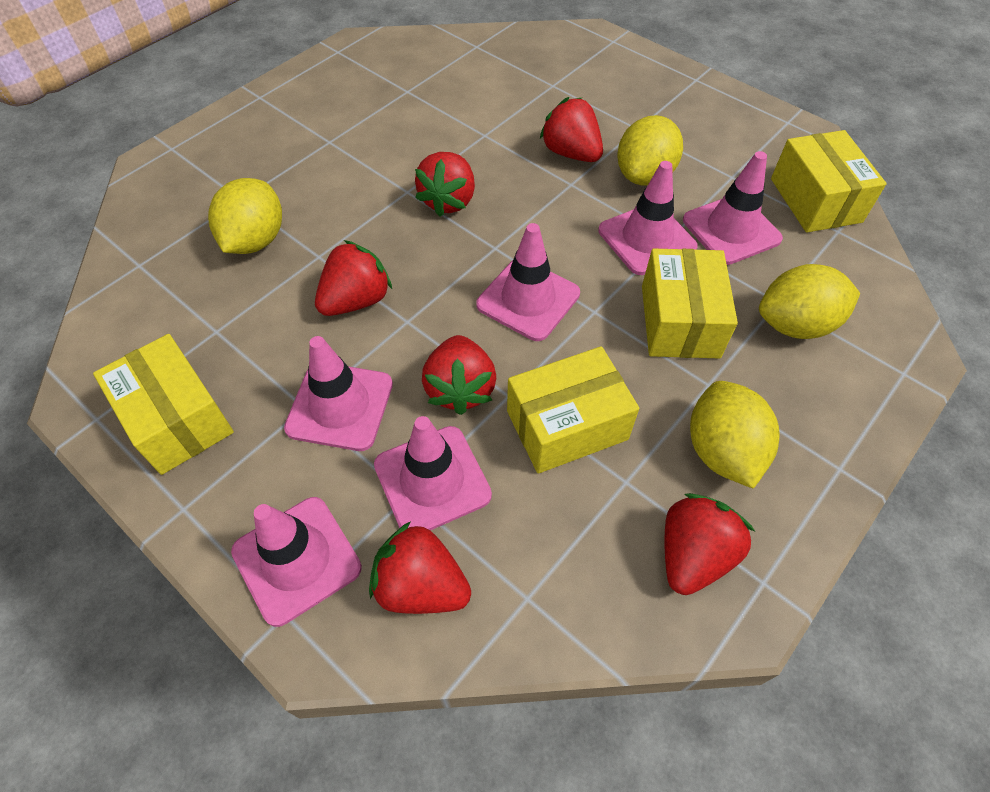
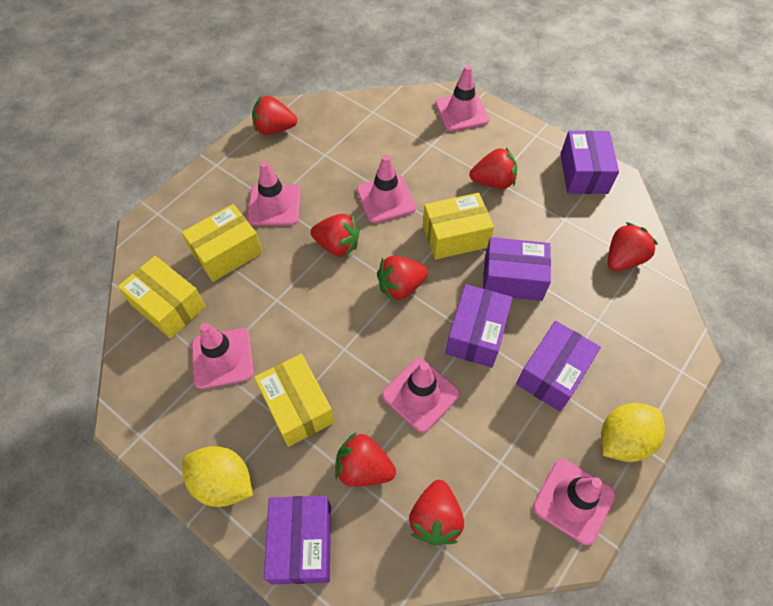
purple box: none = 0 -> [264,496,331,584] [445,284,512,368] [483,237,551,301] [516,321,601,411] [560,130,619,194] = 5
red strawberry: [315,240,392,316] [369,522,471,614] [415,152,475,217] [422,335,496,415] [540,97,603,162] [665,493,755,595] = 6 -> [252,95,297,135] [310,214,360,257] [335,432,396,487] [377,256,428,301] [409,480,464,545] [470,147,517,189] [608,222,658,271] = 7
yellow lemon: [208,178,282,254] [617,115,683,186] [690,381,780,489] [759,264,860,339] = 4 -> [182,446,253,507] [601,403,665,462] = 2

